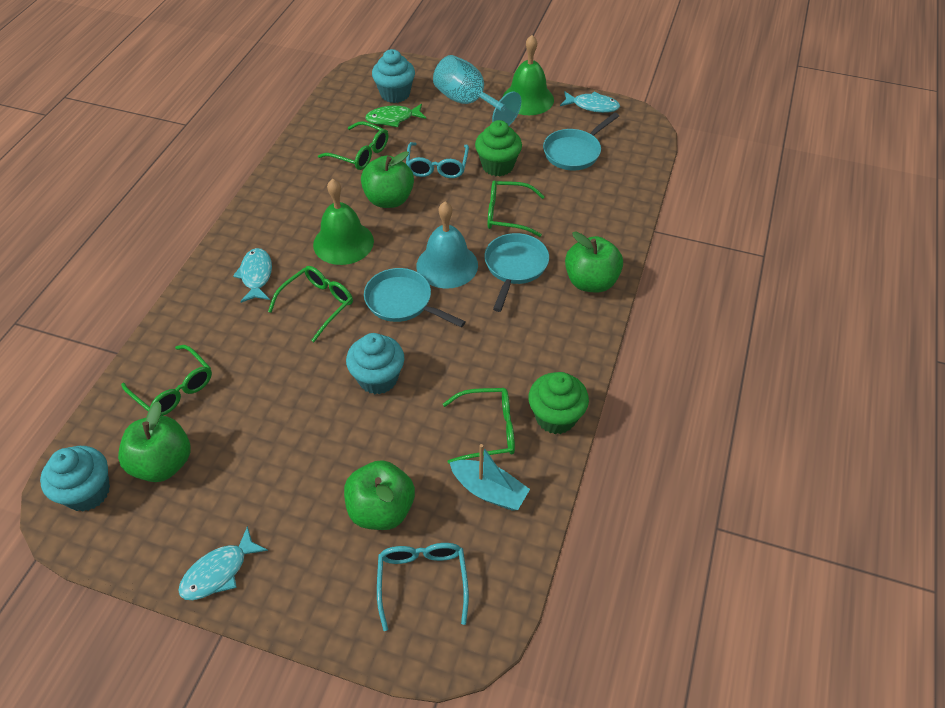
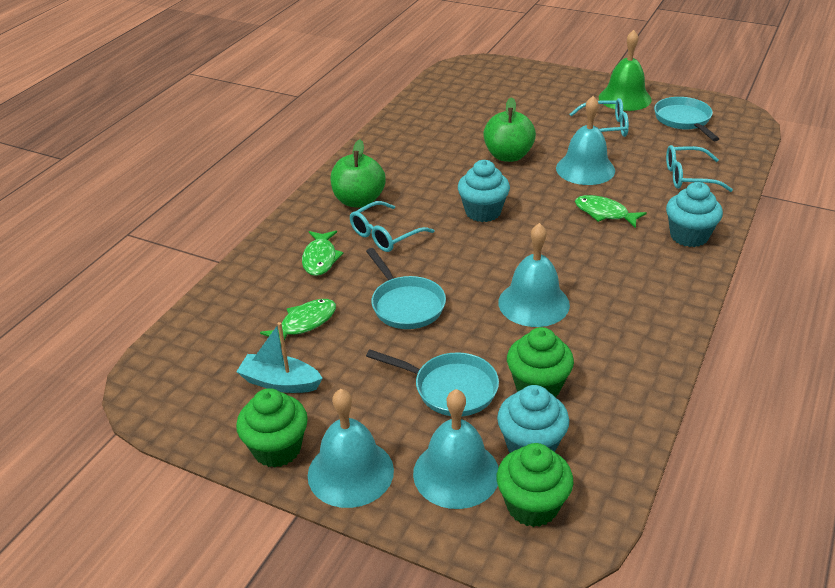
green apple: [118,401,190,482] [344,460,415,530] [361,151,414,208] [565,231,623,293] = 4 -> [330,139,386,208] [483,97,536,162] = 2
green bell: [313,179,374,265] [503,35,554,115] = 2 -> [599,30,652,111] = 1
green cupcake: [475,120,522,176] [528,372,589,434] = 2 -> [236,388,308,468] [497,443,574,527] [507,327,574,398] = 3
green fish: [365,103,426,127] = 1 -> [260,299,336,344] [302,231,344,276] [575,195,647,228] = 3
green glasses: [121,345,212,416] [268,266,353,342] [318,121,388,170] [443,388,515,464] [487,180,545,237] = 5 -> none = 0
turquoise bell: [417,202,478,289] = 1 -> [308,389,394,508] [413,389,498,509] [498,223,570,327] [556,96,615,185] = 4
turquoise fish: [178,526,268,600] [233,248,272,303] [560,91,620,113] = 3 -> none = 0
turquoise glasses: [377,543,469,631] [406,142,469,178] = 2 -> [350,201,434,252] [570,98,629,137] [666,145,733,192] = 3
turquoise goblet: [433,55,521,126] = 1 -> none = 0

